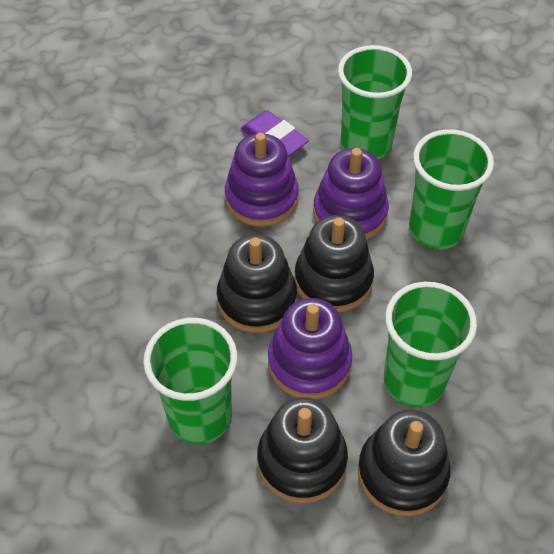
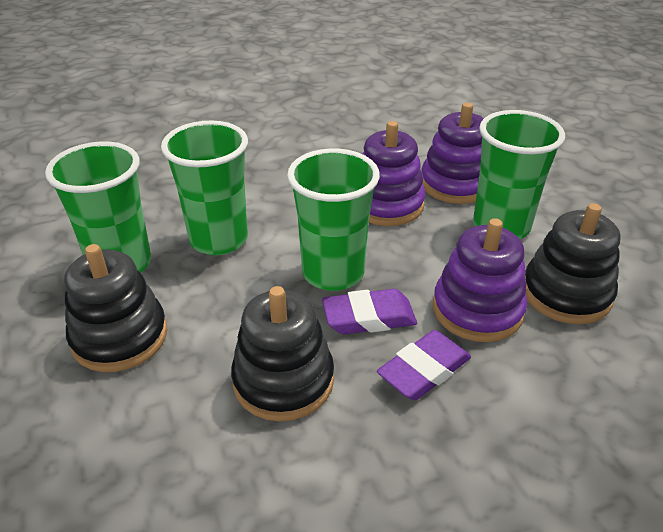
black stacking toy: [217,234,297,333] [257,397,348,503] [295,215,374,312] [358,410,451,516] = 4 -> [64,244,168,372] [231,286,334,422] [525,203,620,324] = 3
purple eraser: [241,110,309,156] = 1 -> [322,289,417,334] [377,330,471,400] = 2

